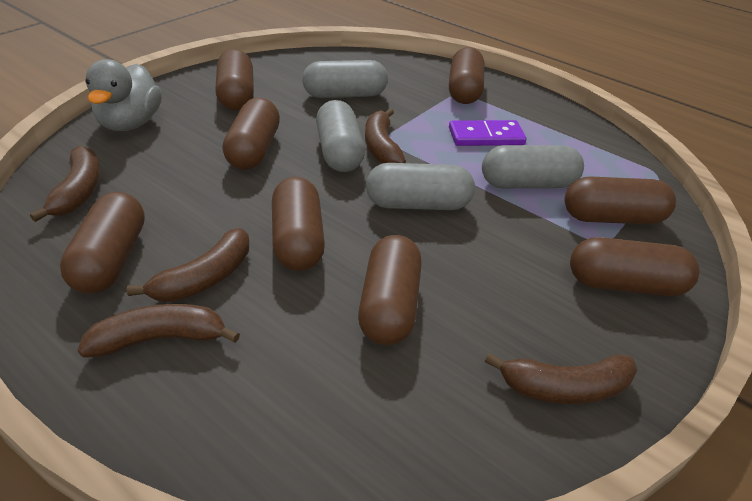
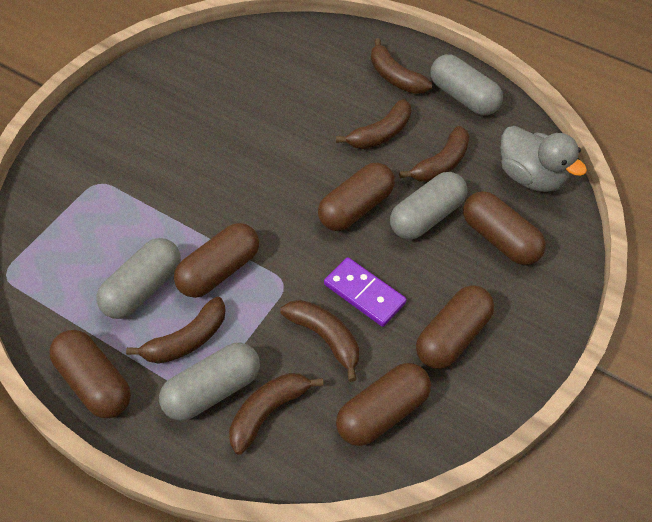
brown banana: [30,146,100,222] [77,304,240,357] [127,228,249,302] [365,108,406,163] [485,353,638,404] = 5 -> [126,297,226,364] [229,373,323,455] [280,300,359,382] [336,99,411,149] [371,38,432,94] [399,126,470,182] = 6
brown capsule: [60,192,145,294] [215,49,254,110] [222,98,280,170] [272,177,325,271] [358,235,422,345] [449,47,484,104] [564,176,676,224] [570,237,699,296] = 8 -> [49,330,131,418] [174,223,259,298] [318,162,395,231] [336,363,431,446] [416,286,494,369] [463,191,546,265] = 6

